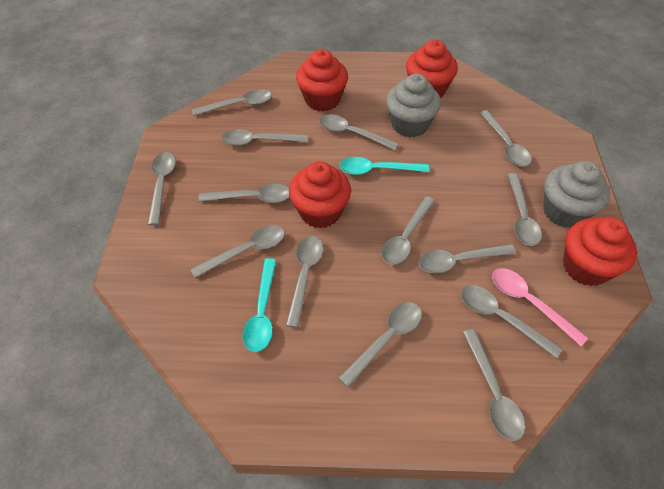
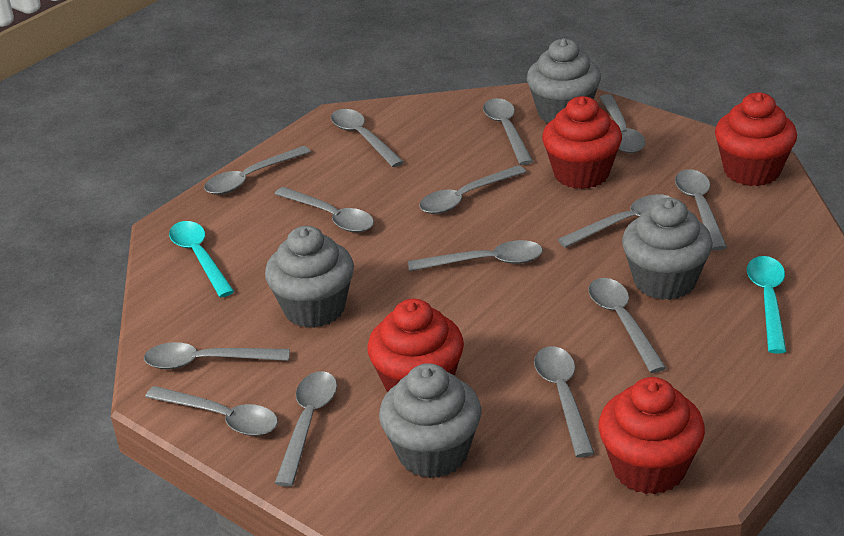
grey cupcake: [386,74,441,137] [543,161,610,228] = 2 -> [265,226,354,328] [379,363,481,478] [527,38,601,122] [622,198,713,300] = 4
pink spoon: [492,268,588,346] = 1 -> none = 0

